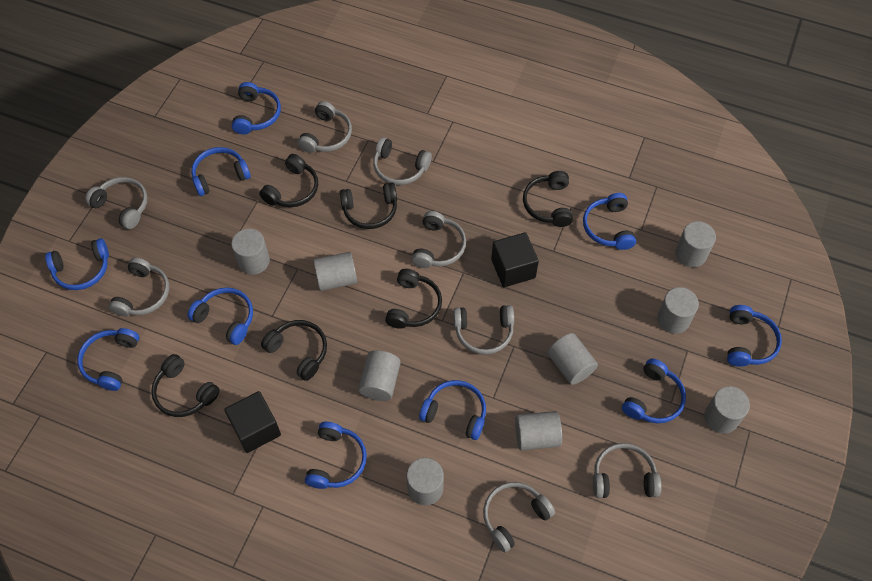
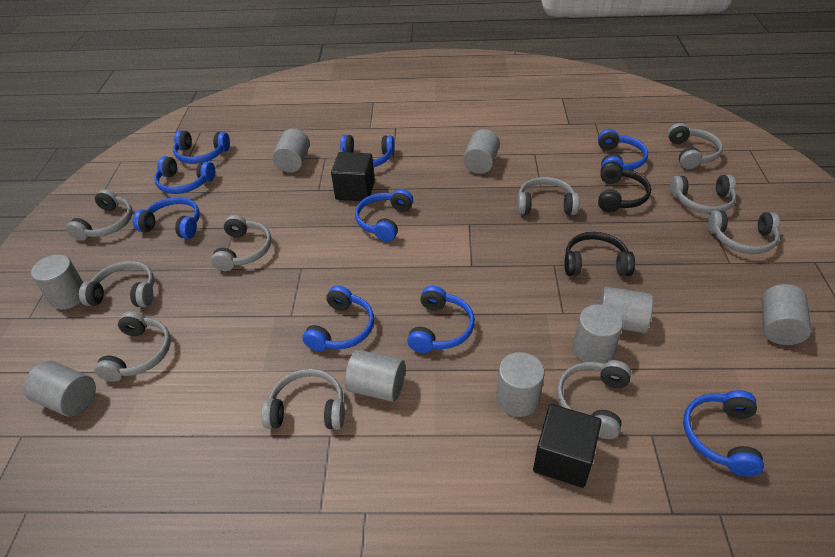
black headphones: [151,354,220,417] [259,154,318,207] [261,320,327,381] [340,182,397,229] [385,269,442,329] [523,171,573,227] = 6 -> [564,232,635,276] [598,162,651,212] = 2
blue headphones: [45,238,109,290] [77,328,139,391] [187,287,253,345] [191,147,251,196] [232,82,281,134] [305,422,367,489] [419,380,486,440] [583,193,636,250] [622,359,686,423] [727,305,782,367] = 10 -> [133,197,200,239] [154,156,215,194] [173,130,230,164] [302,285,374,351] [340,135,394,167] [355,189,413,242] [407,286,475,353] [598,129,648,170] [683,390,764,476] = 9
grey headphones: [85,177,148,229] [109,257,169,317] [298,101,352,153] [373,137,432,185] [411,211,466,268] [453,305,514,355] [483,482,555,552] [593,443,662,498] = 8 -> [66,189,133,241] [79,261,154,307] [95,311,171,382] [211,215,272,271] [261,369,345,430] [517,177,579,215] [557,360,631,439] [668,123,723,169] [670,175,736,214] [707,210,780,254] = 10

